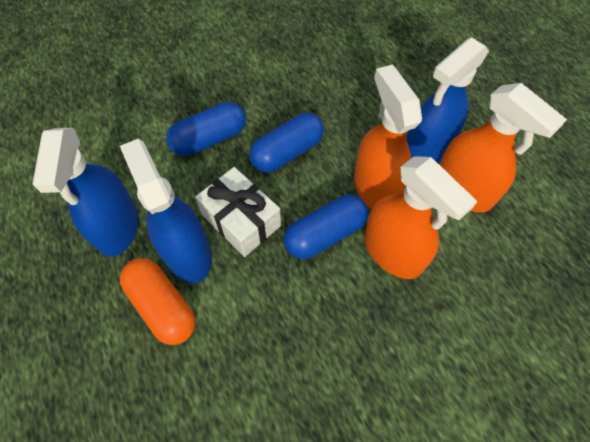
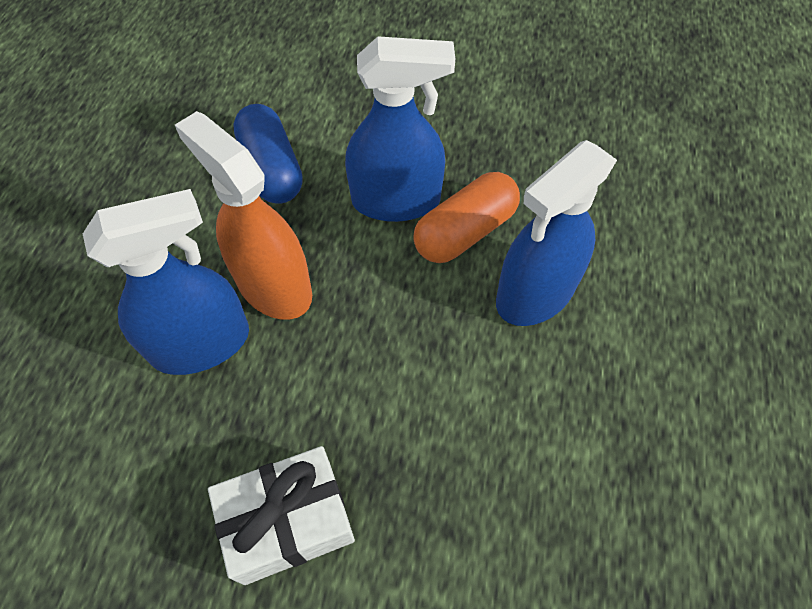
blue capsule: [166,102,246,156] [249,113,324,173] [284,195,368,259] = 3 -> [233,104,303,204] = 1
orange spray bottle: [354,65,422,209] [365,156,478,279] [440,83,567,213] = 3 -> [175,111,312,320] = 1

